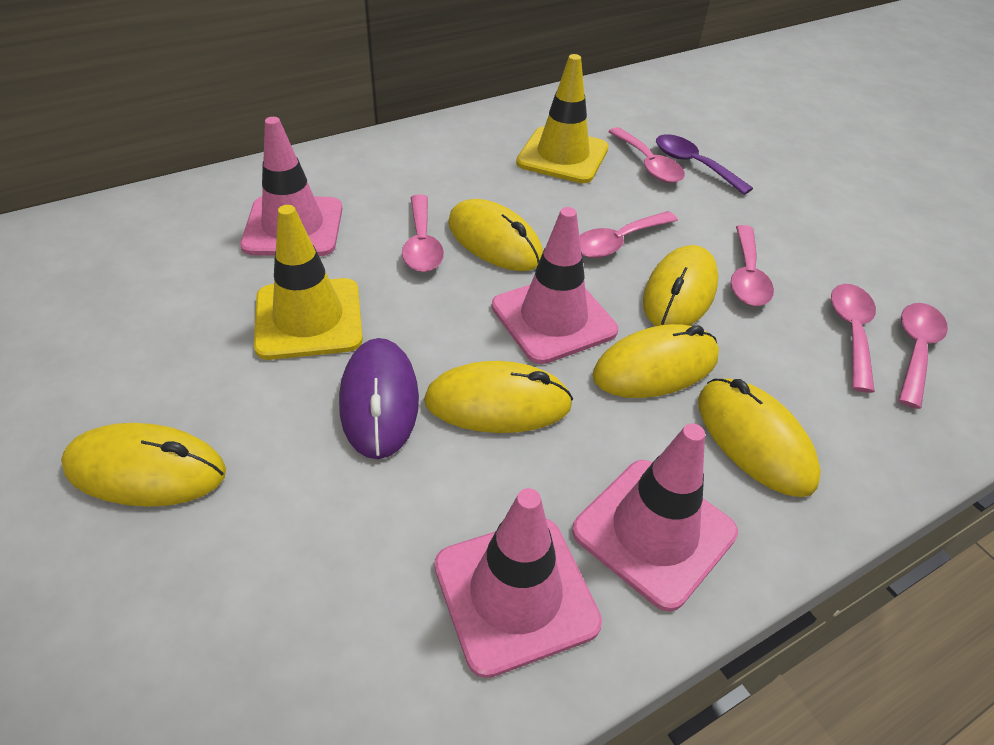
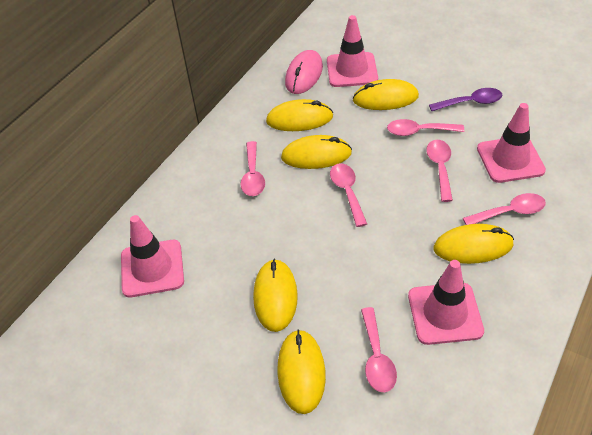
pink mouse: none = 0 -> [285,50,323,94] = 1
purple mouse: [339,338,419,459] = 1 -> none = 0
yellow traffic cone: [254,205,363,360] [516,54,609,183] = 2 -> none = 0

